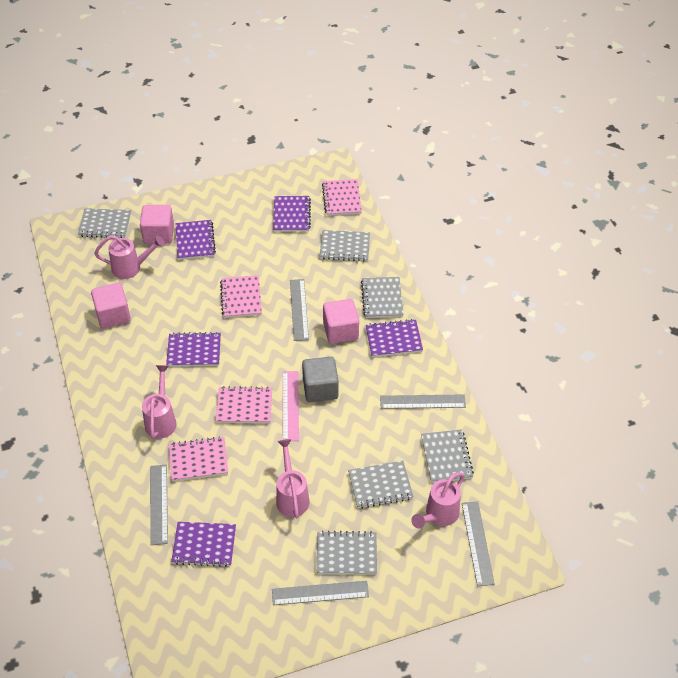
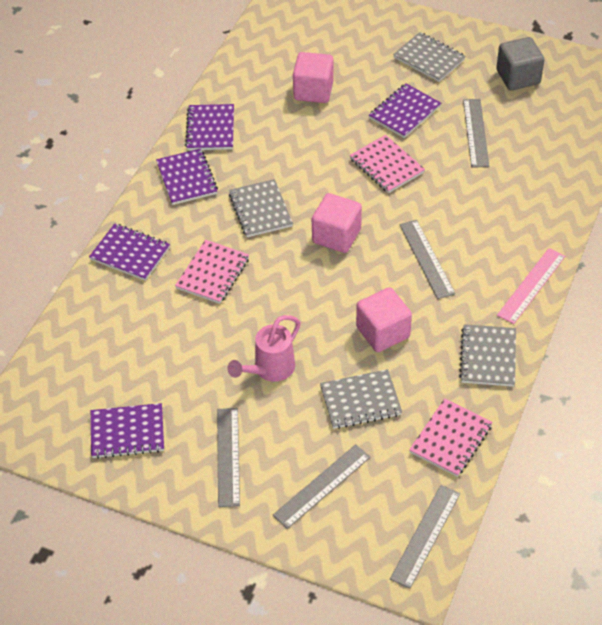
grey notebook: [78,208,131,238] [317,531,377,575] [320,230,370,261] [348,461,413,509] [361,277,404,318] [421,429,474,483] = 6 -> [229,179,293,237] [320,369,402,429] [393,32,466,82] [459,324,516,387] = 4
pink notebook: [169,436,228,482] [216,386,272,423] [220,275,262,318] [322,179,362,216] = 4 -> [175,240,249,304] [350,135,425,193] [409,398,493,477] = 3
pink watering can: [94,235,165,279] [142,365,177,439] [276,439,310,519] [411,472,464,529] = 4 -> [227,315,301,382] = 1

